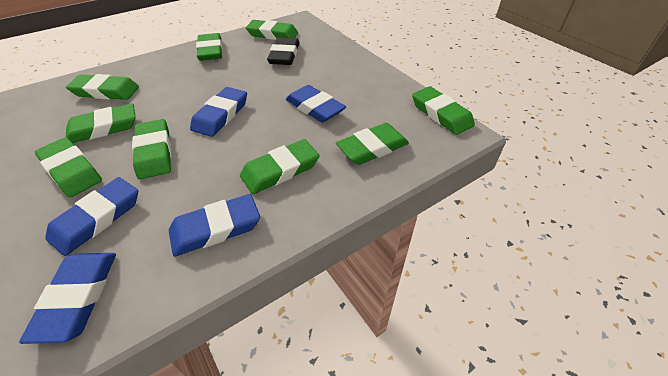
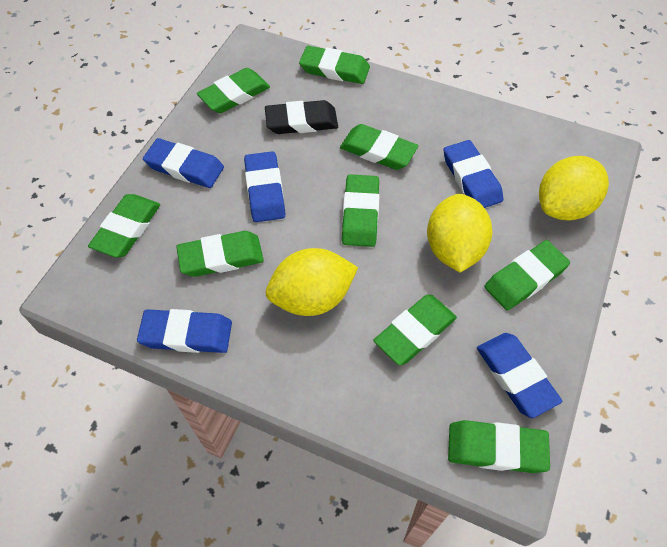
yellow lemon: none = 0 -> [266,248,358,316] [427,194,492,273] [539,156,609,221] = 3

